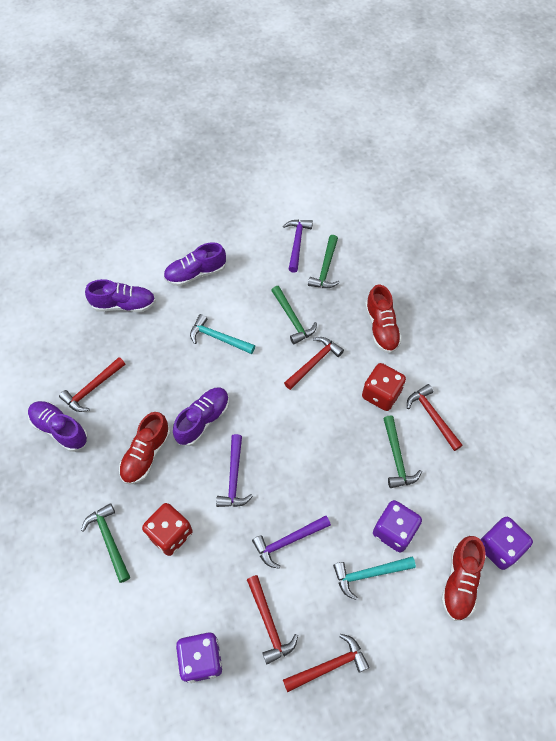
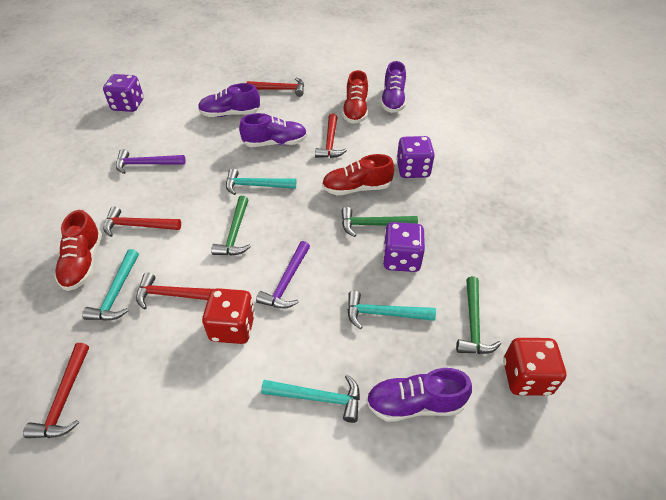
green hammer: [81,503,130,583] [271,286,317,344] [308,235,340,288] [383,415,422,488] = 4 -> [211,196,251,256] [342,207,418,237] [456,276,501,354] = 3
purple hammer: [216,434,253,507] [252,515,331,569] [283,220,313,273] = 3 -> [116,149,185,174] [256,241,310,309] = 2
turquoise hammer: [190,314,255,354] [333,557,416,600] = 2 -> [82,249,139,320] [226,168,296,195] [261,374,360,423] [347,291,436,330] = 4

